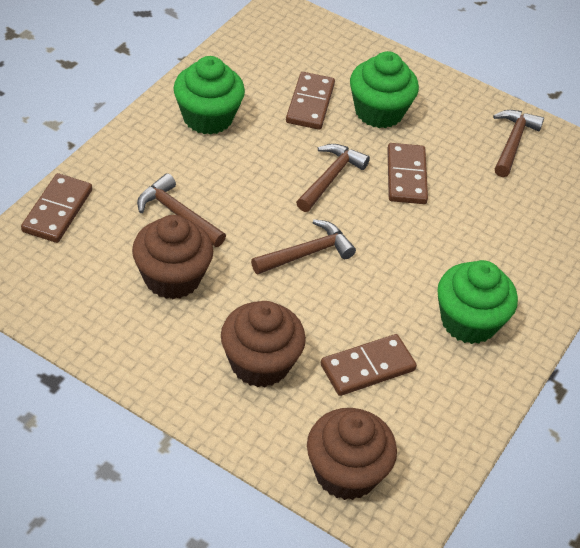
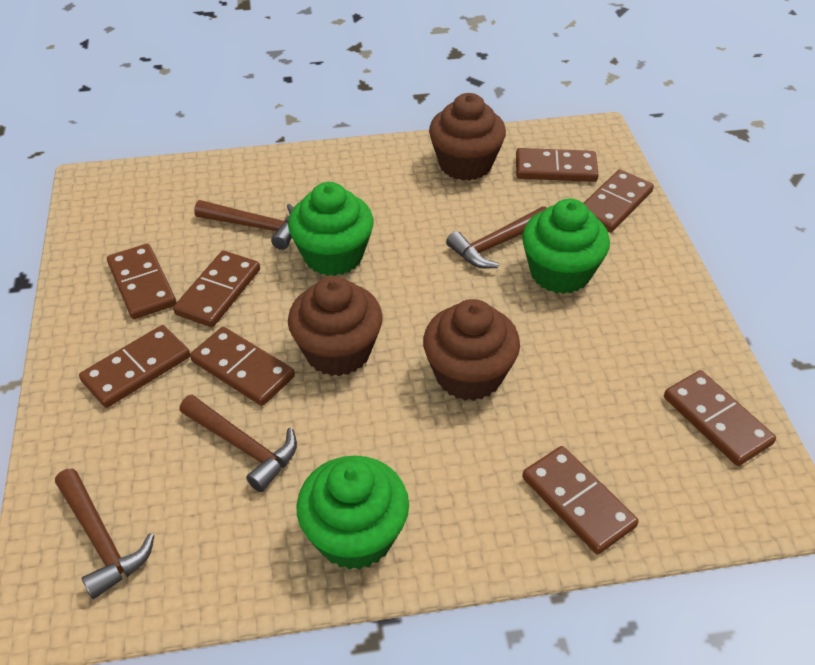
brown domino: [21,173,92,243] [286,72,335,130] [321,334,417,396] [387,143,428,204] = 4 -> [79,325,190,408] [107,244,176,319] [173,251,260,327] [190,327,295,406] [516,148,599,182] [522,446,639,555] [584,169,654,232] [664,370,776,466] = 8

